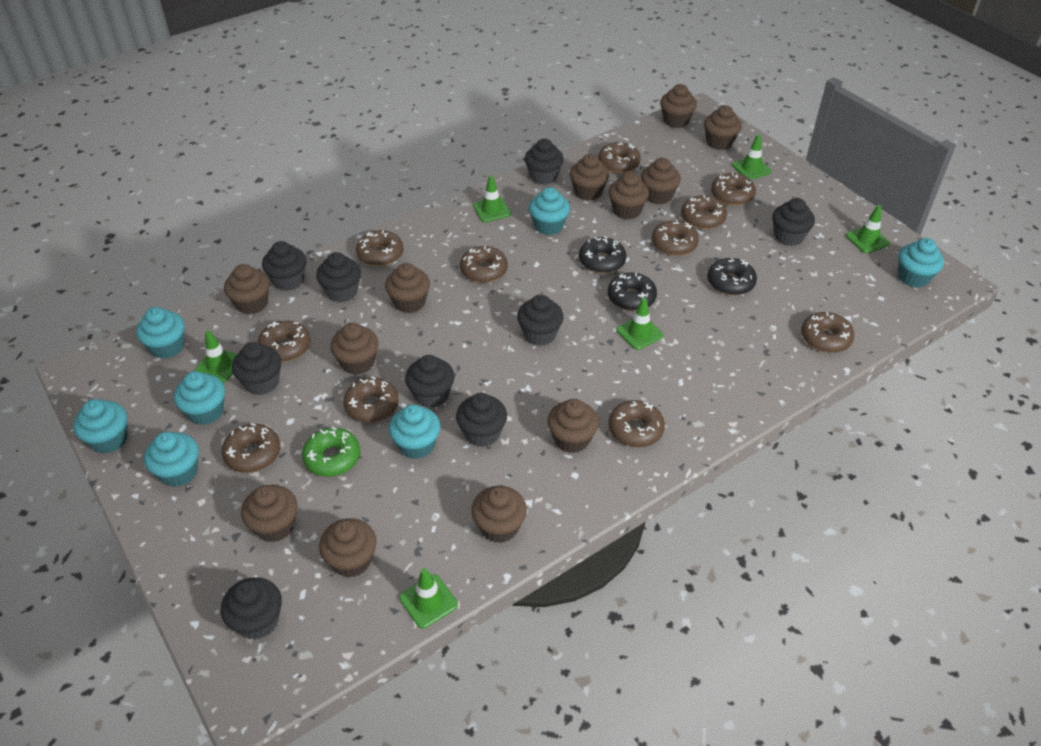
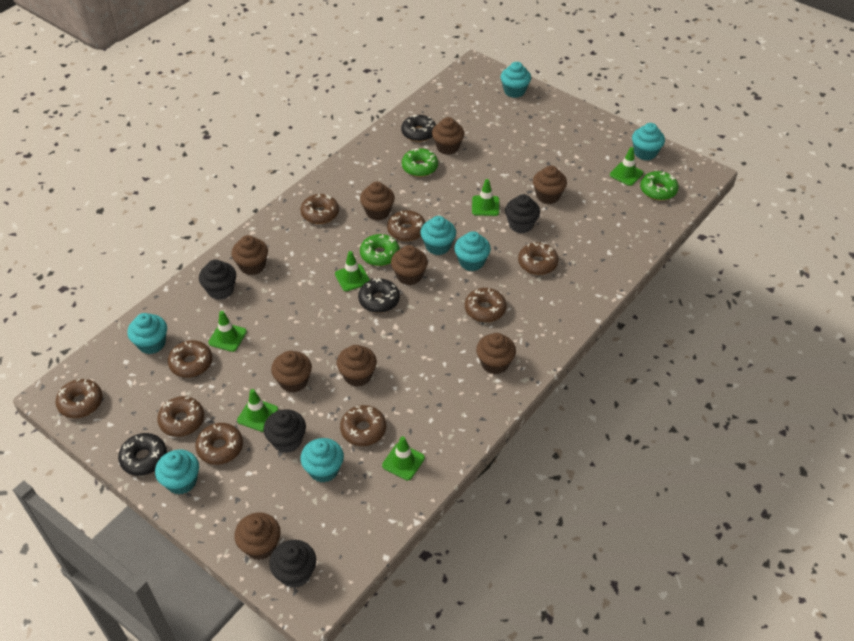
black cupcake: [221,577,282,640] [232,342,281,395] [262,241,306,291] [316,252,361,302] [405,355,455,408] [456,393,507,447] [517,295,564,346] [525,139,564,185] [772,198,815,246] = 9 -> [199,259,236,300] [263,409,306,453] [269,540,316,588] [505,194,540,233] = 4
brown cupcake: [224,264,270,315] [241,485,298,542] [319,518,377,577] [331,323,379,375] [385,263,430,313] [471,486,527,543] [547,399,599,453] [570,154,609,201] [608,172,649,219] [641,158,681,204] [660,84,697,128] [704,105,742,150] = 12 -> [231,235,268,275] [234,512,280,560] [271,351,312,393] [337,345,377,387] [360,182,395,220] [391,245,428,285] [432,117,464,155] [476,333,516,374] [533,166,567,204] = 9
brown donut: [222,423,280,473] [258,321,310,362] [343,377,399,423] [356,230,403,266] [460,246,508,283] [598,142,641,173] [608,400,665,447] [652,220,699,256] [681,195,727,229] [711,173,756,206] [801,312,854,353] = 11 -> [55,379,103,418] [157,396,204,437] [168,340,212,378] [195,423,243,465] [300,194,339,224] [340,405,386,446] [387,210,426,241] [465,288,507,322] [518,242,559,275] = 9
green donut: [302,427,360,477] = 1 -> [360,234,400,266] [402,148,438,177] [640,171,679,200] = 3

